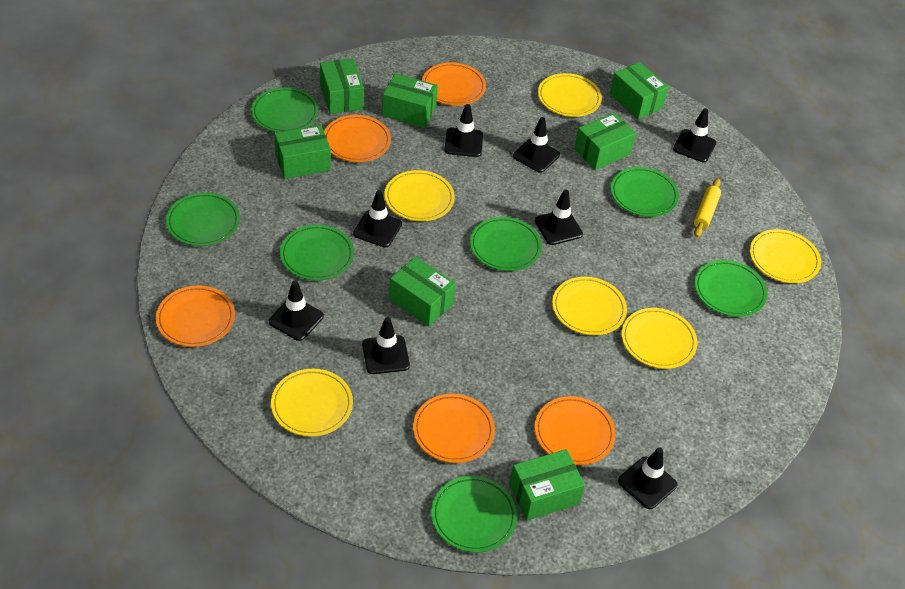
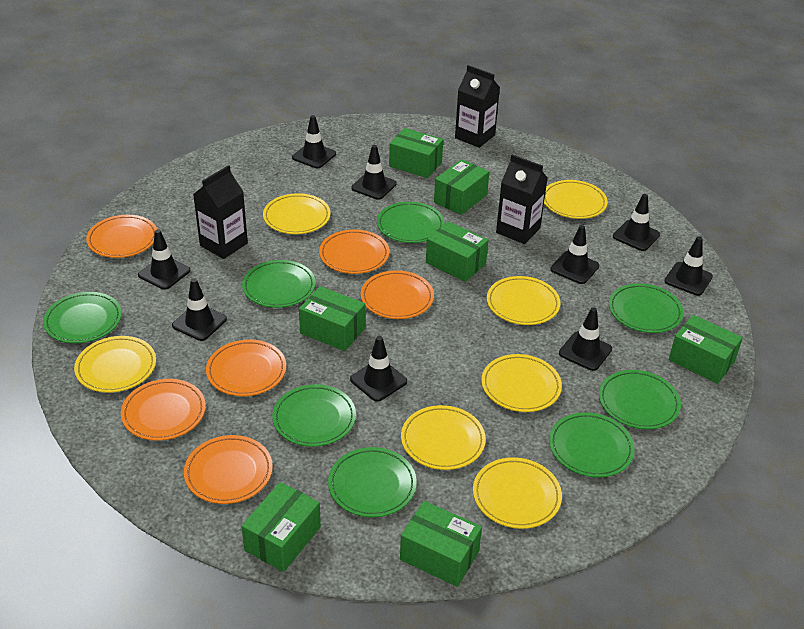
black carton: none = 0 -> [193,165,248,259] [455,65,500,148] [496,155,548,244] = 3
black traffic cone: [269,281,324,341] [353,190,402,247] [362,317,410,374] [444,104,483,157] [513,117,560,173] [535,189,583,245] [618,447,677,510] [673,108,716,162] = 8 -> [138,229,190,290] [172,278,227,341] [292,115,336,168] [350,336,407,402] [351,145,396,200] [551,225,599,284] [559,307,612,371] [613,194,660,251] [665,236,713,296] = 9
green plate: [166,192,240,246] [251,87,319,132] [280,225,354,281] [431,476,517,553] [470,217,542,271] [611,167,679,217] [694,260,768,317] = 7 -> [43,292,122,343] [242,260,316,308] [272,384,356,447] [328,447,417,517] [377,202,444,243] [549,412,635,478] [599,370,681,430] [609,283,683,333] = 8
orange plate: [156,286,235,347] [324,115,391,162] [413,394,495,463] [422,62,486,106] [535,396,616,465] = 5 -> [86,215,157,258] [121,379,206,441] [184,435,273,504] [206,340,286,396] [319,229,389,274] [361,270,434,319] = 6
yellow plate: [271,369,353,437] [385,170,455,221] [538,73,602,117] [552,277,627,335] [622,308,697,369] [750,229,821,283] = 6 -> [74,336,156,393] [263,193,331,234] [401,405,486,470] [473,457,562,529] [482,354,562,412] [487,276,560,325] [544,180,608,219] = 7
yellow rolling pin: [694,178,721,237] = 1 -> none = 0

